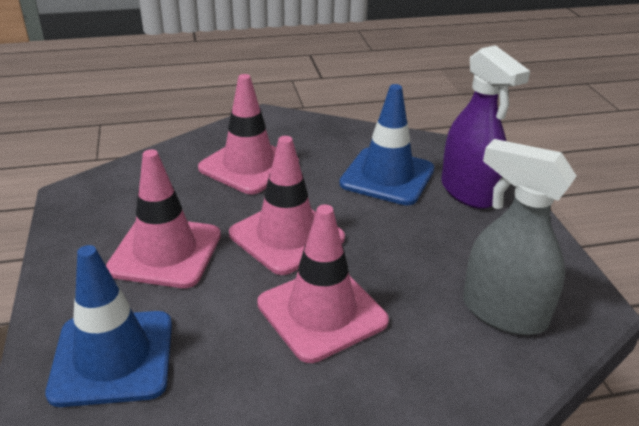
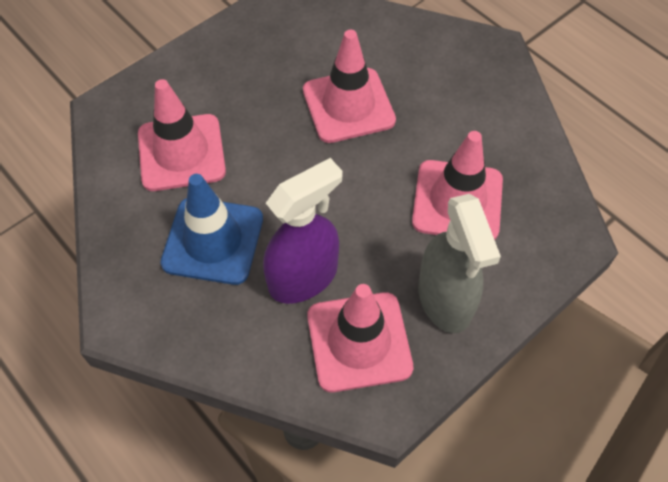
blue traffic cone: [46,245,172,407] [339,84,434,205] = 2 -> [161,174,263,285] = 1

